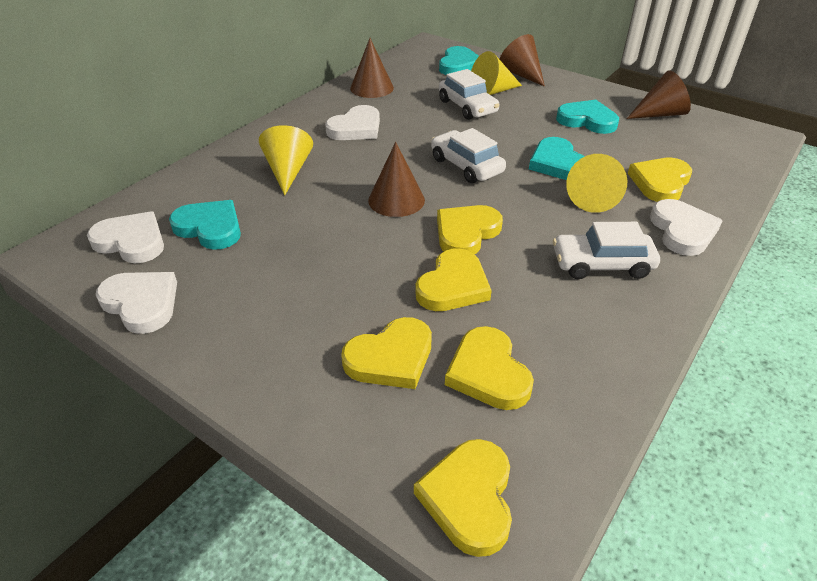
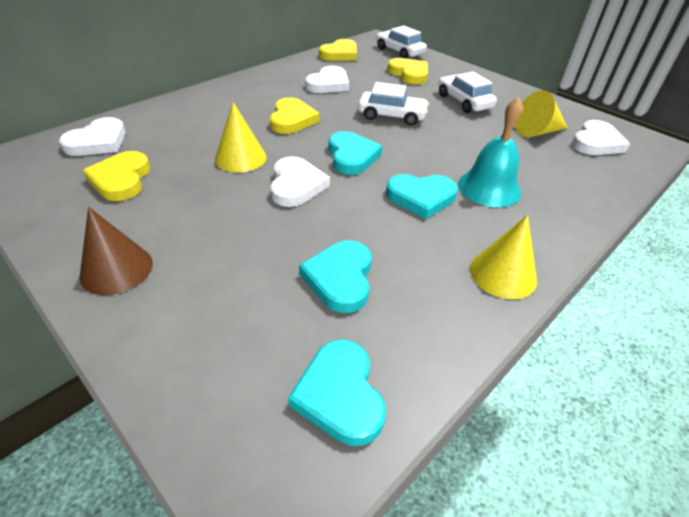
brown cone: [350,38,394,98] [368,142,425,217] [499,34,545,87] [627,71,691,119] = 4 -> [79,207,153,295] = 1
turquoise bell: none = 0 -> [458,97,523,207] = 1
yellow heart: [341,317,432,389] [414,439,512,557] [416,248,492,311] [437,205,503,254] [445,326,534,410] [628,158,692,202] = 6 -> [83,151,150,201] [270,97,320,134] [319,39,357,61] [387,58,428,84] = 4

